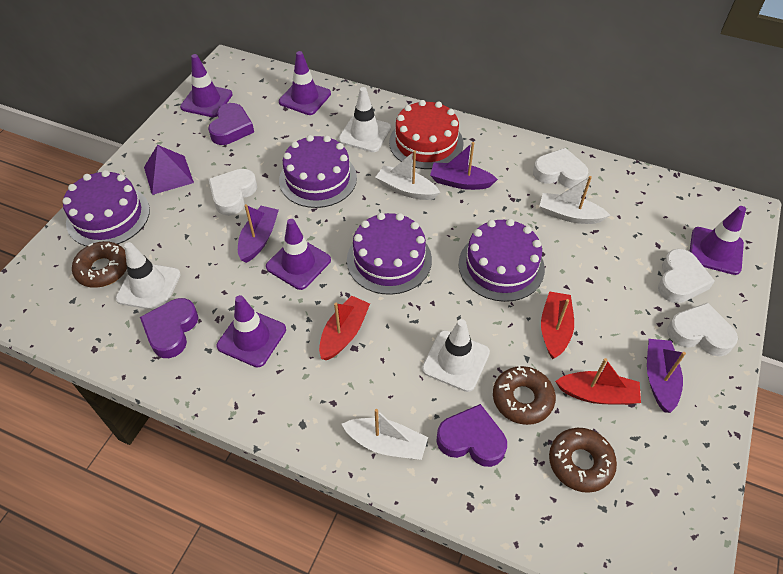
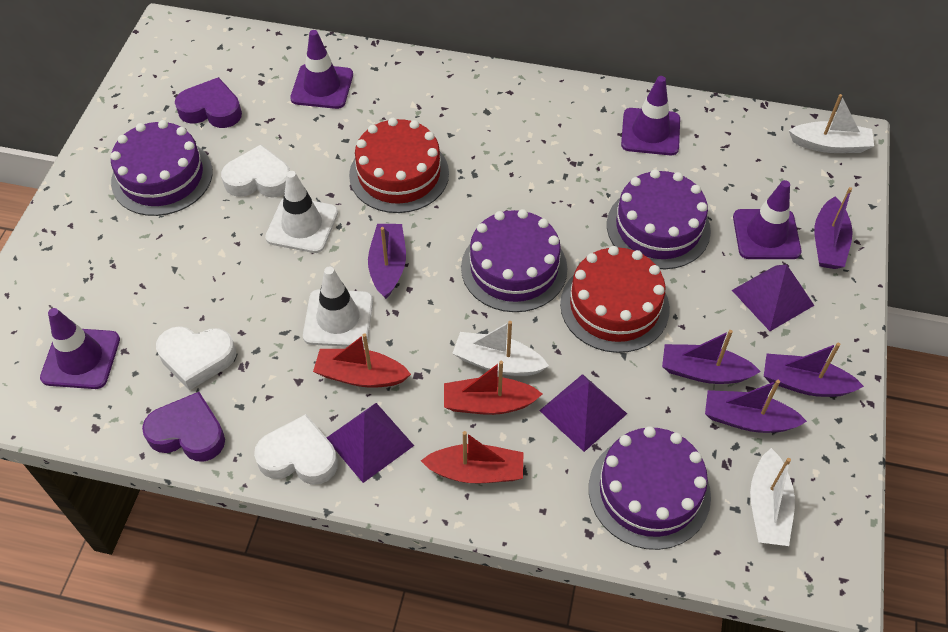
brown donut: [72,241,127,288] [493,366,556,425] [549,428,617,493] = 3 -> none = 0
purple boat: [238,204,279,263] [430,142,498,190] [647,339,686,413] = 3 -> [368,224,406,299] [662,330,761,384] [705,380,807,433] [764,343,864,397] [814,187,853,269] = 5
purple heart: [140,298,198,358] [208,103,254,145] [436,404,507,467] = 3 -> [142,392,225,461] [175,77,242,128] = 2
purple pyramid: [144,145,194,195] = 1 -> [326,403,414,483] [539,374,627,452] [732,264,815,331] = 3
purple traffic cone: [180,54,233,117] [217,295,286,368] [266,219,331,290] [279,51,331,115] [689,206,746,275] = 5 -> [40,308,120,389] [290,30,353,109] [621,76,680,155] [733,180,801,259] = 4
red cake: [389,100,464,169] = 1 -> [349,118,449,213] [560,246,670,353] = 2
white heart: [208,169,257,216] [533,148,588,188] [658,249,715,303] [667,302,738,356] = 4 -> [156,326,236,390] [221,145,290,198] [254,414,338,485] = 3
white traffic cone: [116,242,181,310] [338,87,391,152] [422,319,490,392] = 3 -> [265,171,338,253] [303,267,373,347] = 2

